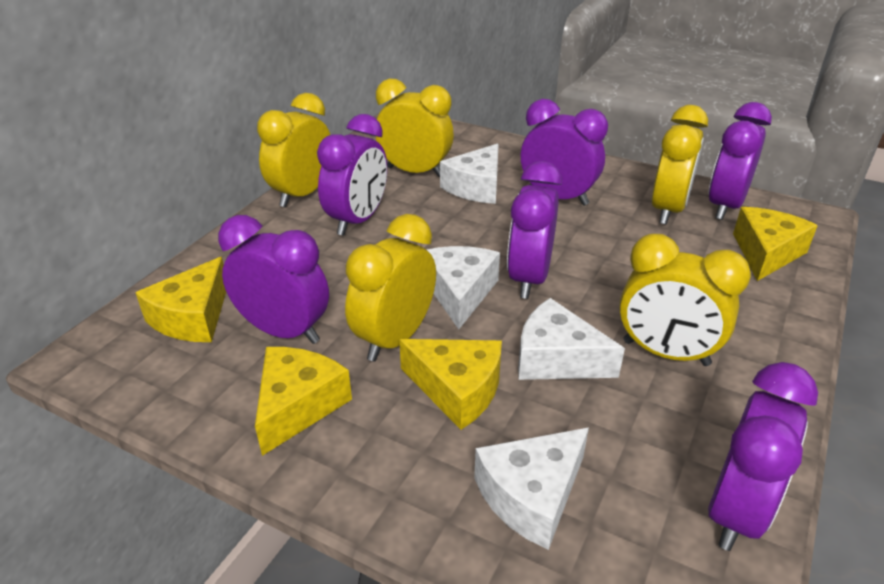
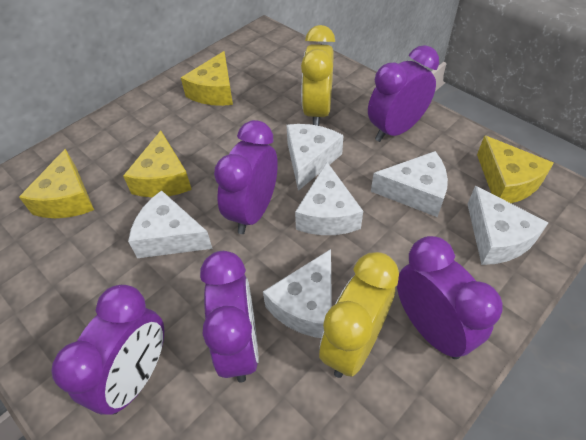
purple clock: [218,215,329,344] [317,114,387,236] [507,161,562,299] [521,99,608,206] [708,102,772,220] [708,362,818,551] = 6 -> [51,285,164,415] [200,251,259,382] [214,120,278,234] [368,45,439,142] [397,236,503,359] = 5
white cheese: [427,246,500,329] [440,143,499,204] [474,427,589,550] [518,298,625,380] = 4 -> [128,190,213,258] [263,249,332,338] [287,124,344,191] [295,162,363,235] [371,151,448,217] [467,186,549,265] = 6
yellow clock: [257,93,330,207] [345,214,436,362] [376,78,454,177] [619,234,751,366] [652,105,708,225] = 5 -> [301,25,335,126] [319,252,399,378] = 2

